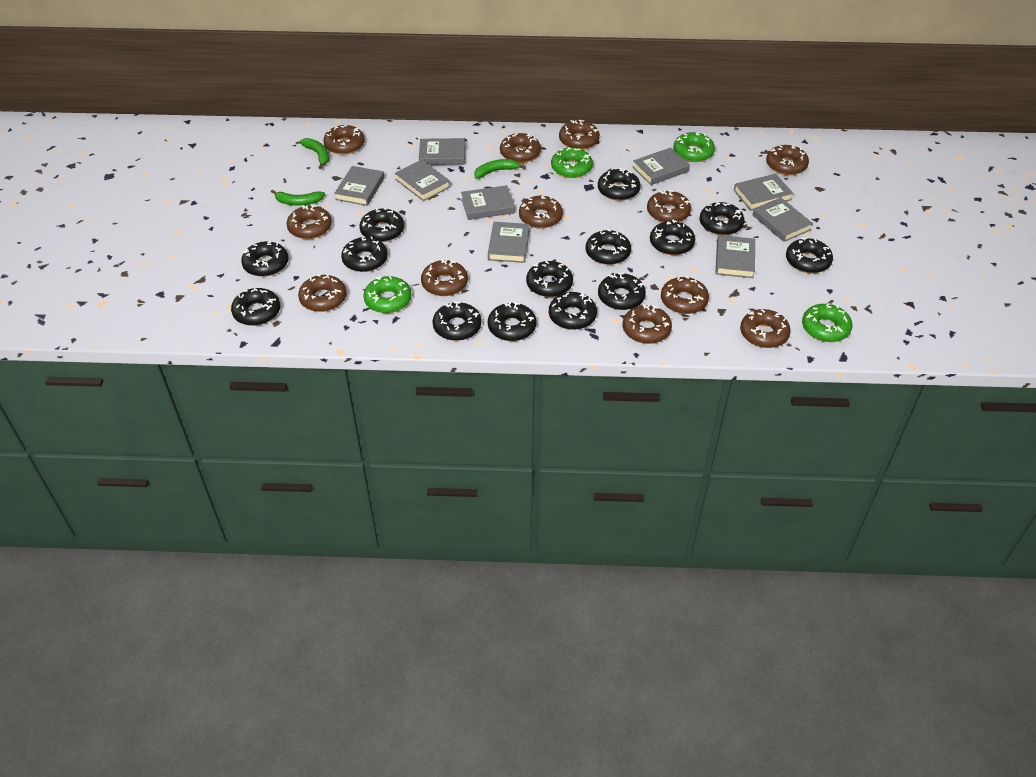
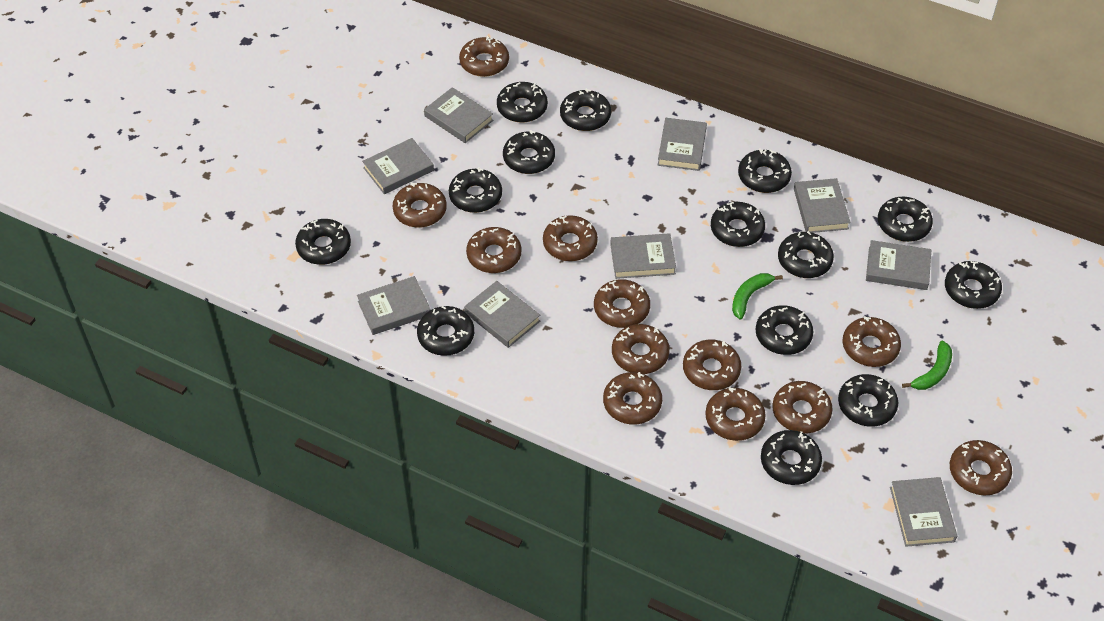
green banana: [271,189,325,206] [299,138,329,169] [474,159,526,179] = 3 -> [732,273,783,320] [902,341,952,390] = 2
green donut: [363,276,412,313] [551,147,593,178] [673,132,715,162] [802,303,852,342] = 4 -> none = 0

